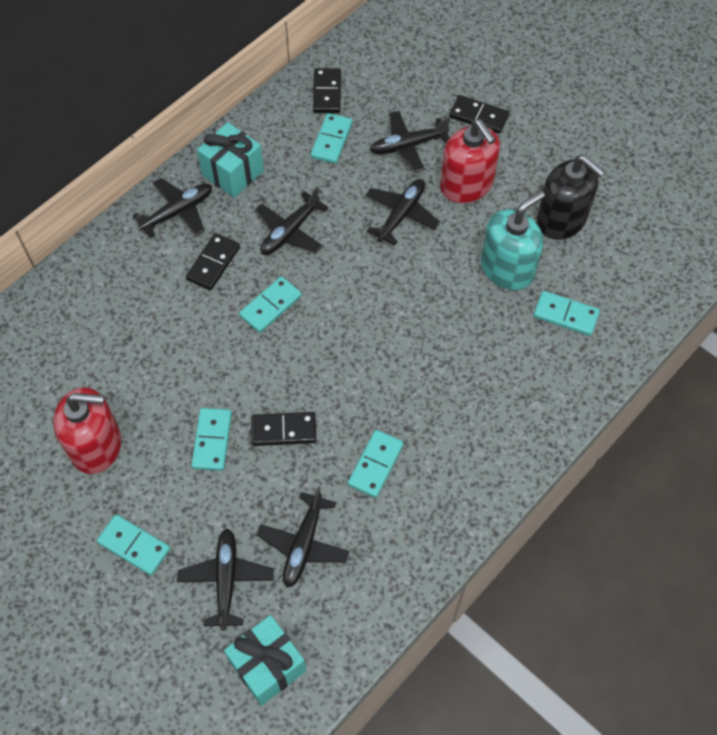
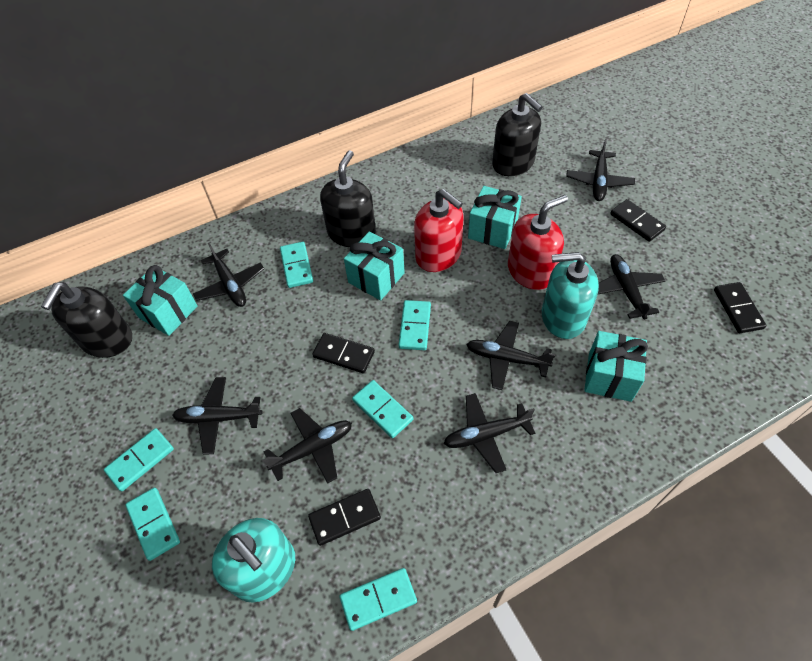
black plane: [133,178,212,238] [177,528,274,630] [255,186,329,255] [257,486,350,588] [366,179,440,245] [370,111,450,172] = 6 -> [172,377,263,455] [193,243,264,307] [262,408,352,484] [444,393,535,473] [466,321,555,390] [566,139,635,201] [598,254,665,320] = 7
black soap dispenser: [537,155,606,240] = 1 -> [41,282,132,358] [320,150,376,247] [492,93,542,176] = 3
turquoise gift: [197,122,264,198] [224,615,307,706] = 2 -> [123,265,198,336] [344,231,405,300] [468,186,522,249] [584,331,648,402] = 4
turquoise soap dispenser: [481,191,545,290] = 1 -> [212,518,295,603] [542,252,599,339] = 2

